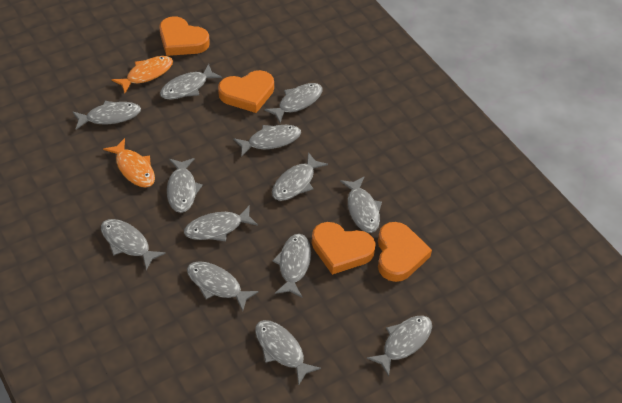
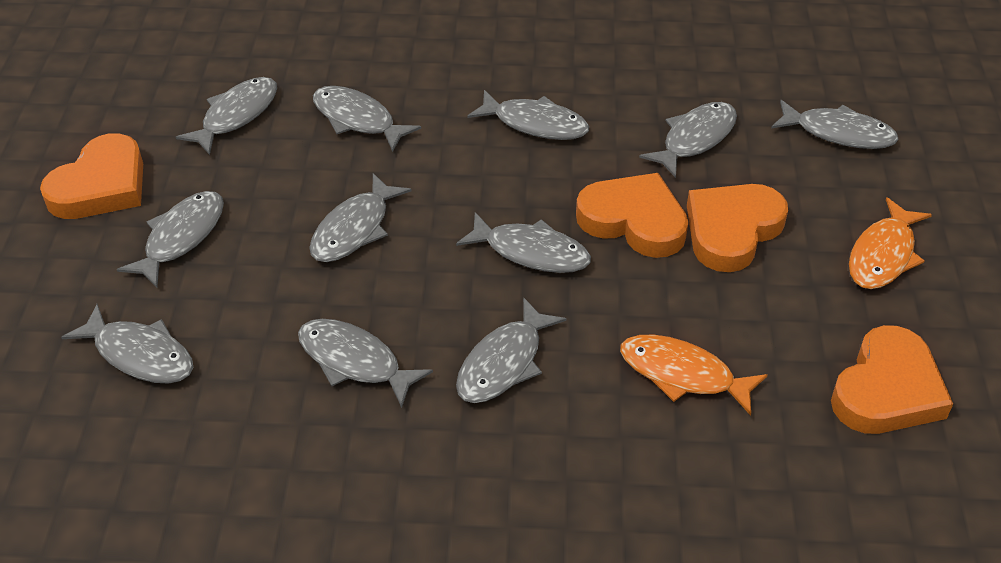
grey fish: [72,101,141,130] [101,219,166,270] [160,64,222,100] [167,158,203,213] [184,205,258,241] [187,261,259,311] [233,125,301,157] [255,320,321,385] [264,83,323,123] [272,152,328,201] [272,234,311,297] [340,177,382,233] [367,316,432,377] = 13 -> [61,304,193,384] [117,191,224,287] [176,77,277,155] [298,319,433,408] [309,173,411,262] [313,86,421,152] [456,212,591,273] [456,297,566,403] [467,90,589,140] [639,102,737,178] [771,100,899,149] = 11

